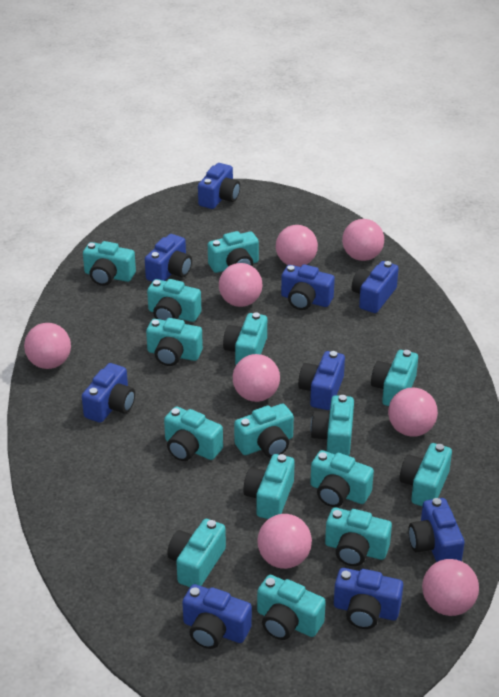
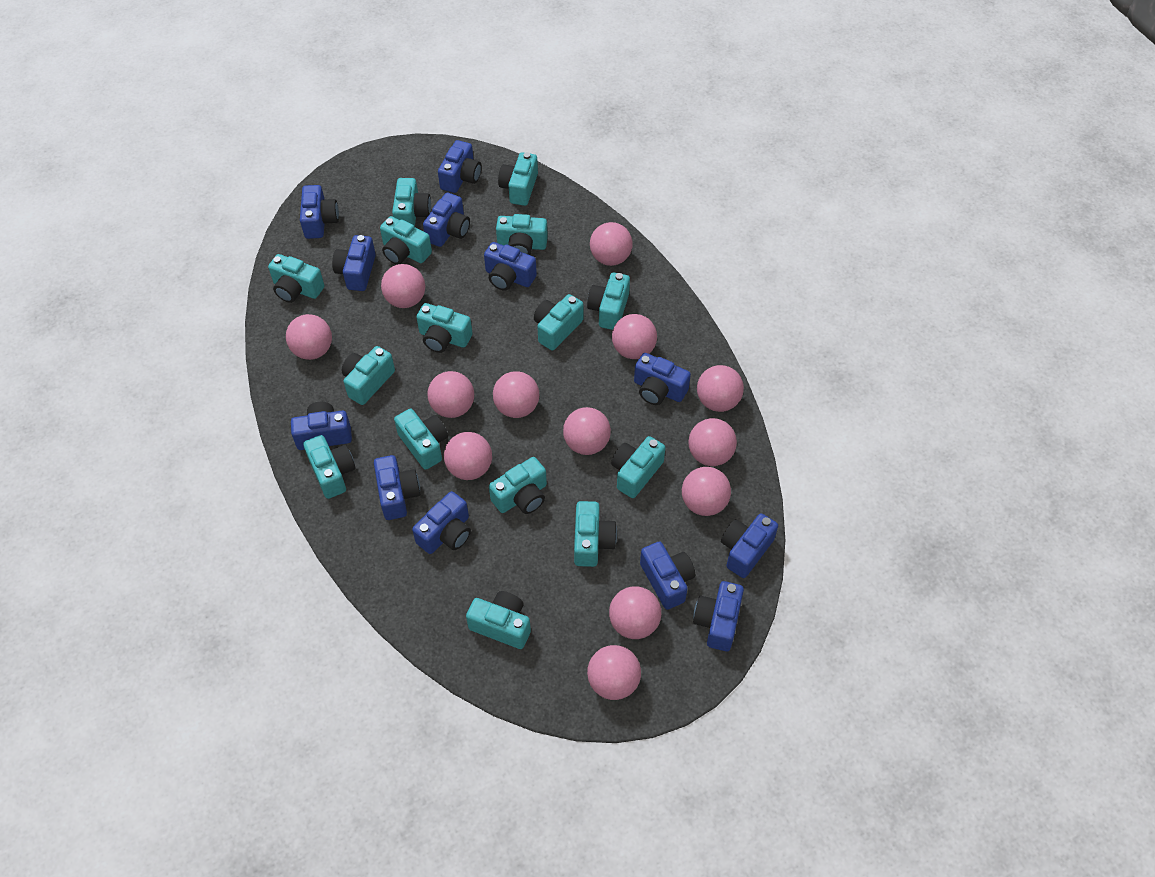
blue camera: [82,363,135,423] [145,234,192,282] [182,584,252,649] [198,163,240,209] [281,264,335,310] [298,351,345,410] [334,568,403,629] [352,261,399,313] [408,498,465,562] = 9 -> [291,402,352,450] [300,185,339,239] [332,235,376,291] [374,455,420,520] [412,491,471,554] [423,192,470,247] [438,140,482,193] [484,242,537,291] [634,353,691,405] [640,541,695,610] [693,581,744,651] [721,513,778,578] = 12
pink ball: [24,323,71,369] [219,263,263,307] [233,354,280,402] [257,514,312,569] [276,225,318,267] [342,219,384,261] [388,388,438,437] [422,559,479,616] = 8 -> [286,314,332,360] [381,264,425,308] [428,371,474,418] [444,432,492,480] [493,371,539,418] [563,407,611,455] [587,645,641,700] [590,222,632,266] [609,586,661,639] [612,314,657,359] [682,467,731,516] [688,418,737,466] [697,365,744,412] = 13

